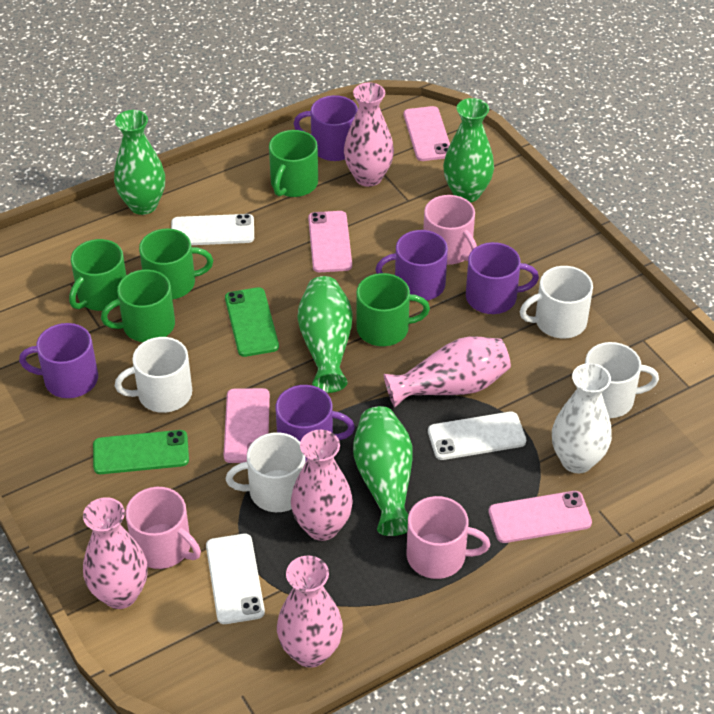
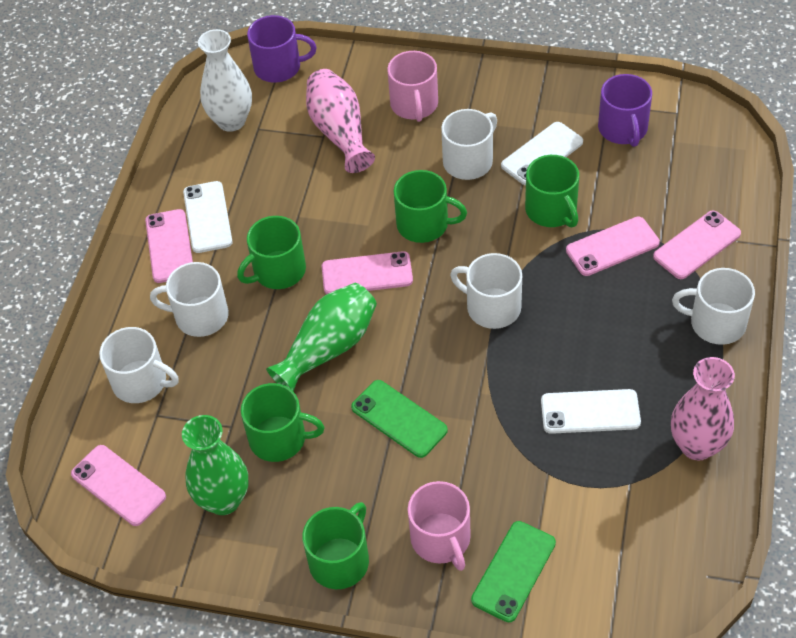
green vase: [114,110,165,215] [298,276,353,393] [353,406,413,536] [443,98,494,202] = 4 -> [182,415,249,515] [266,283,377,391] = 2
pink mug: [125,487,201,569] [406,496,490,579] [423,195,477,265] = 3 -> [387,51,438,122] [408,481,471,571] = 2
pink phone: [224,388,270,463] [308,211,352,272] [404,106,450,161] [488,491,592,543] = 4 -> [71,445,166,526] [145,209,193,283] [322,251,413,294] [566,217,660,276] [653,211,741,279] = 5
pink vase: [83,497,148,609] [277,556,343,668] [291,430,353,541] [344,83,394,187] [384,336,511,407] = 5 -> [306,69,375,173] [671,357,735,460] = 2
purple mug: [19,323,98,398] [276,385,355,461] [294,95,358,161] [375,230,448,301] [466,242,539,314] = 5 -> [247,15,317,83] [598,74,652,147] = 2
white mug: [115,337,192,413] [226,432,306,512] [520,266,593,339] [585,342,659,418] = 4 -> [99,327,179,403] [150,262,229,337] [441,109,497,180] [450,253,522,329] [672,268,755,345] = 5

